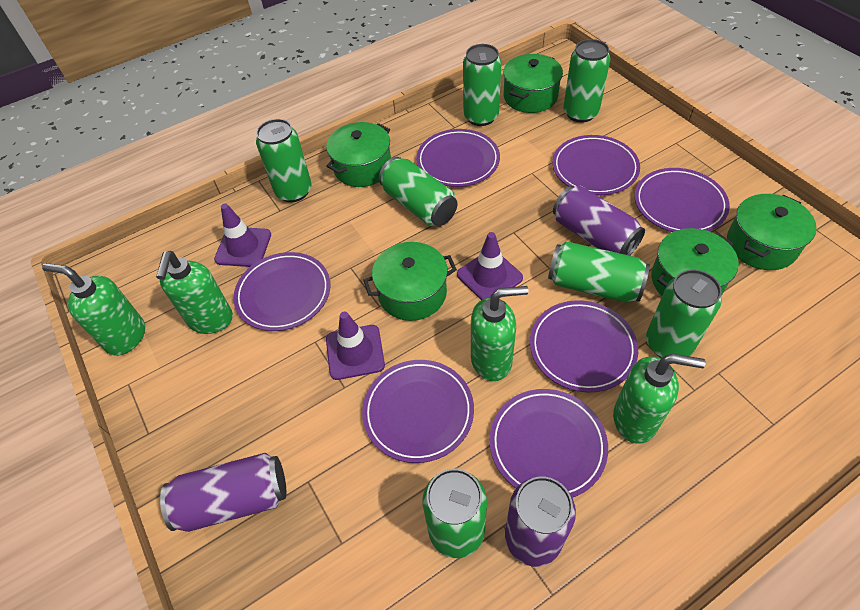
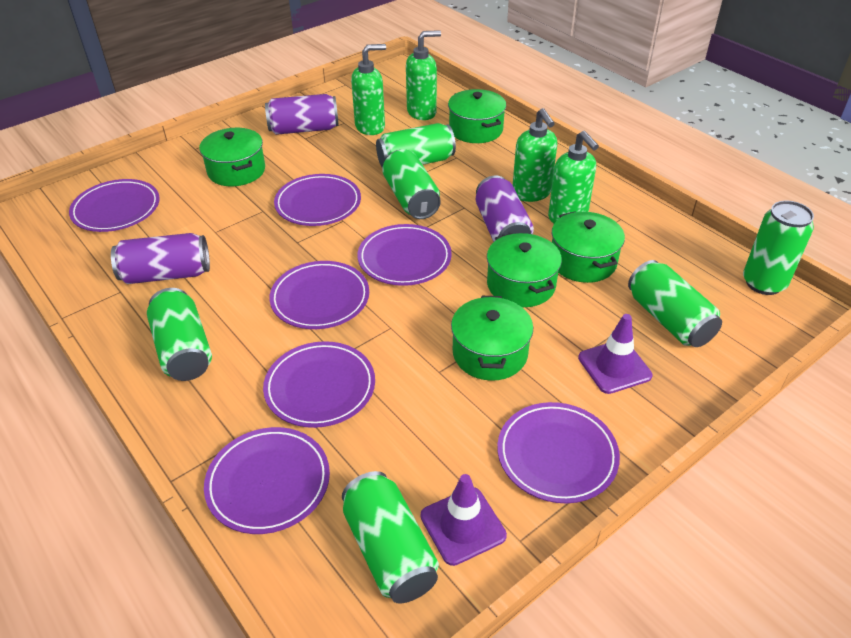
green can: [256,119,312,202] [379,157,458,226] [423,469,487,558] [463,44,501,126] [548,241,650,303] [563,39,610,123] [646,269,722,358] = 7 -> [147,288,212,381] [342,471,439,604] [376,123,456,168] [382,150,441,219] [628,260,722,347] [743,201,814,295] = 6
purple traffic cone: [214,203,271,267] [326,312,385,380] [457,232,523,300] = 3 -> [420,474,507,566] [578,314,653,394] = 2

